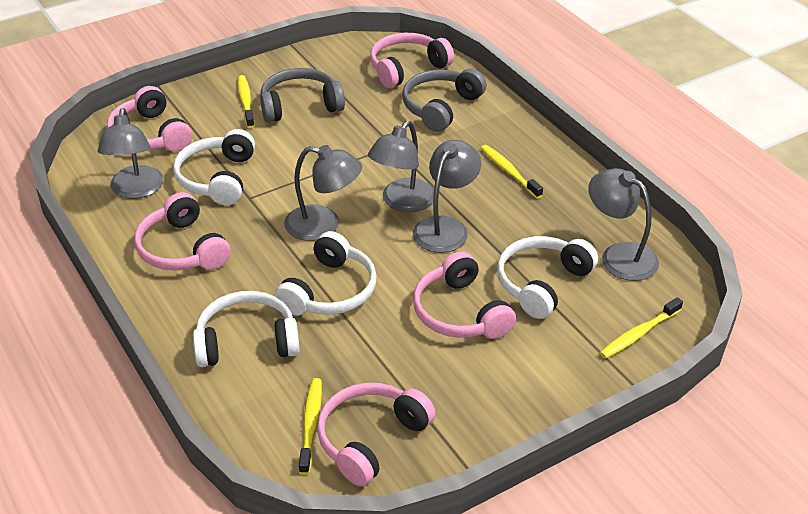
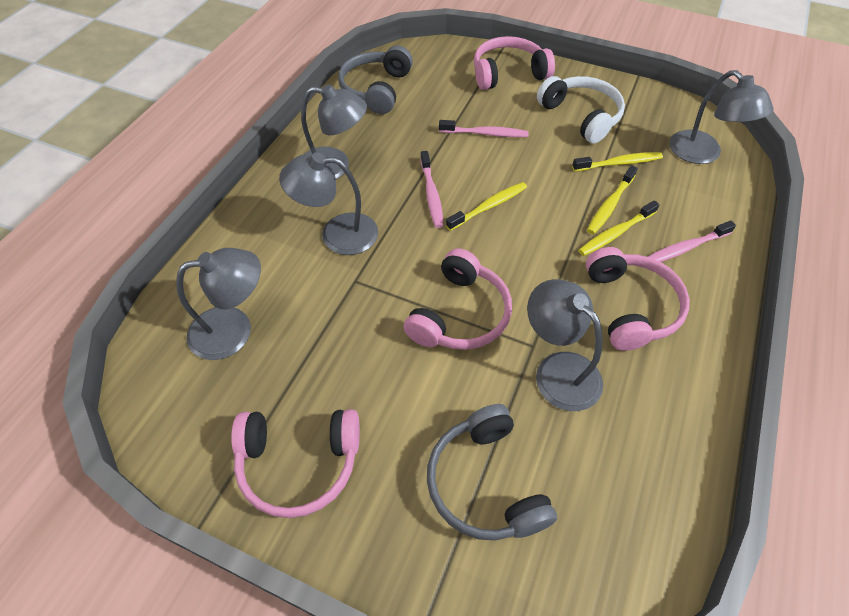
pink headphones: [107,86,192,152] [134,192,231,271] [317,383,436,486] [370,33,454,88] [413,251,516,339] = 5 -> [231,409,360,518] [403,248,512,350] [474,36,555,90] [586,247,690,351] = 4
pink toothbrush: none = 0 -> [420,151,443,228] [439,120,529,137] [648,221,736,262] = 3
white headphones: [173,129,255,205] [193,291,300,367] [275,231,377,316] [497,236,598,319] = 4 -> [537,76,625,143] = 1

